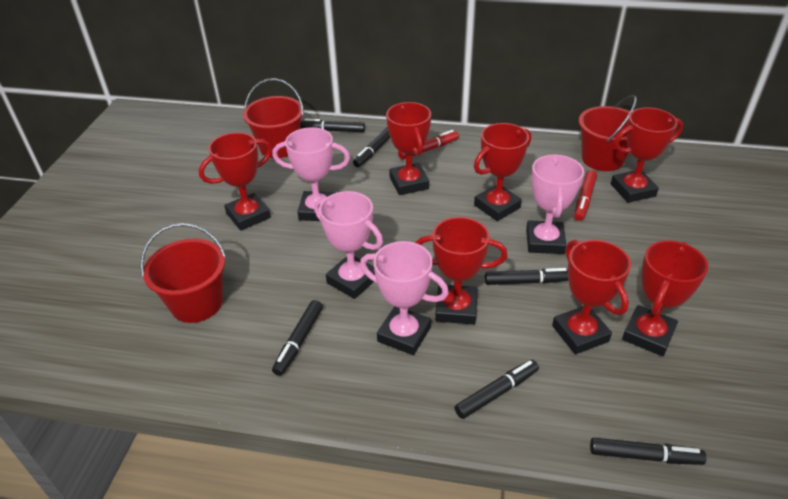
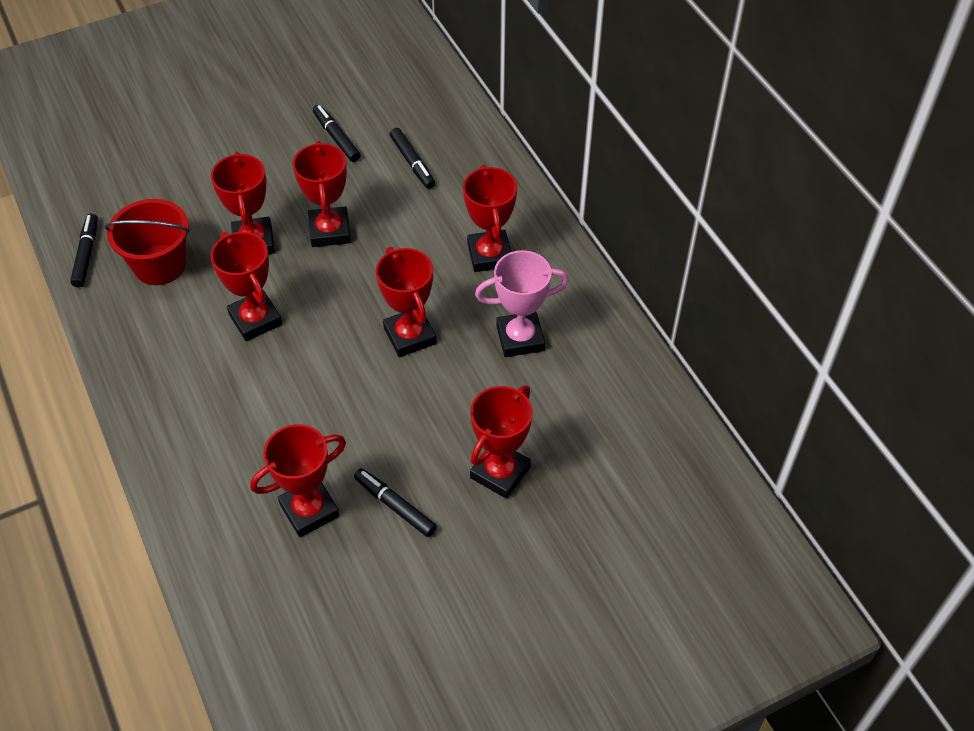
black marker: [272,300,323,376] [300,118,365,132] [353,127,390,167] [454,360,539,419] [485,268,569,285] [590,438,706,465] = 6 -> [70,214,98,288] [313,105,361,162] [354,468,437,537] [390,128,435,189] = 4
pink trophy: [272,127,350,221] [314,191,383,299] [360,241,449,355] [526,154,584,254] = 4 -> [475,250,569,357] = 1
red bucket: [140,223,226,323] [243,78,304,158] [579,95,637,171] = 3 -> [105,199,190,285] = 1
red marker: [398,130,459,160] [574,170,597,221] = 2 -> none = 0

